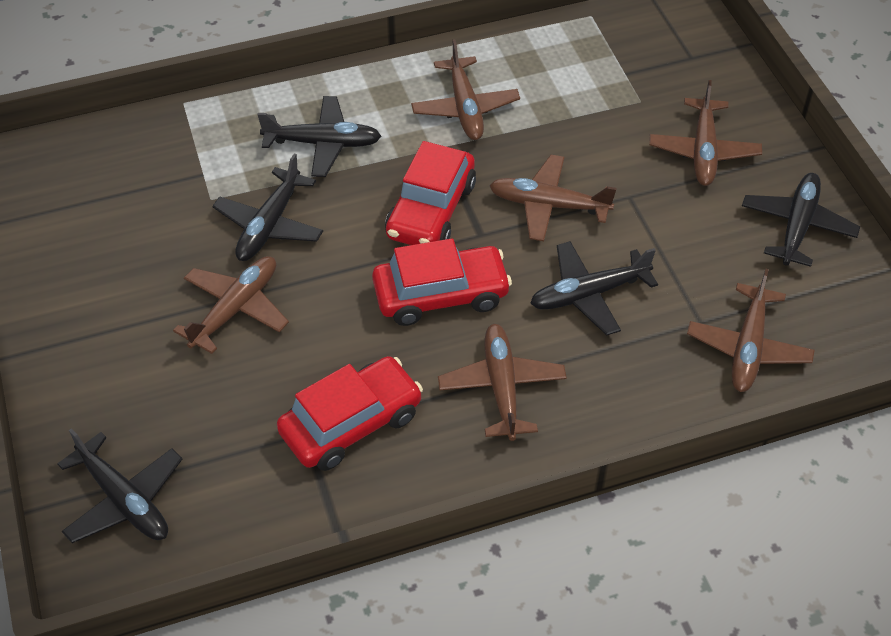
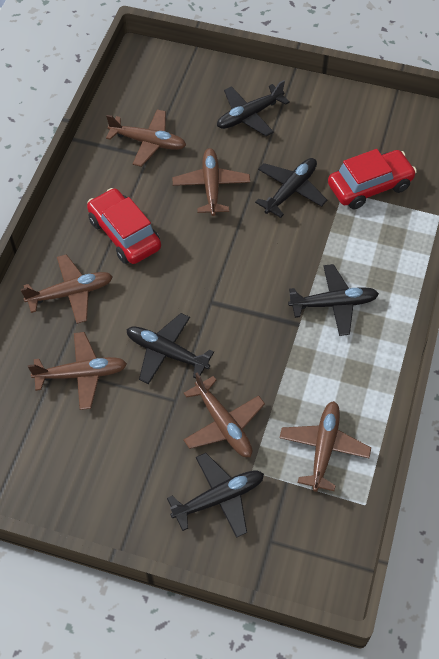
red car: [277,356,423,471] [372,238,512,326] [385,141,476,245] = 3 -> [87,188,161,264] [328,149,417,209] = 2

